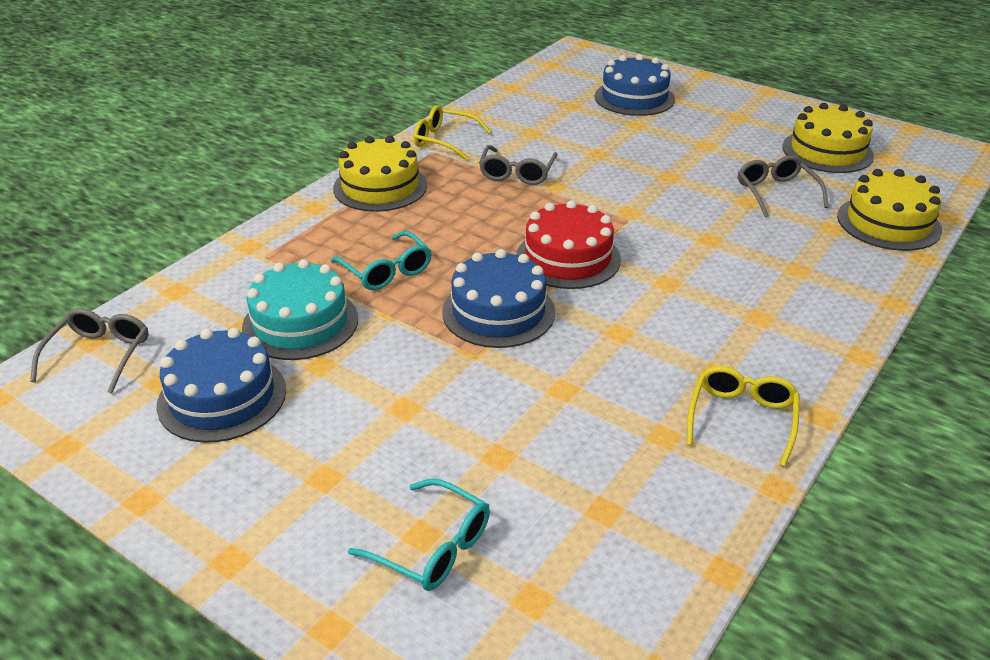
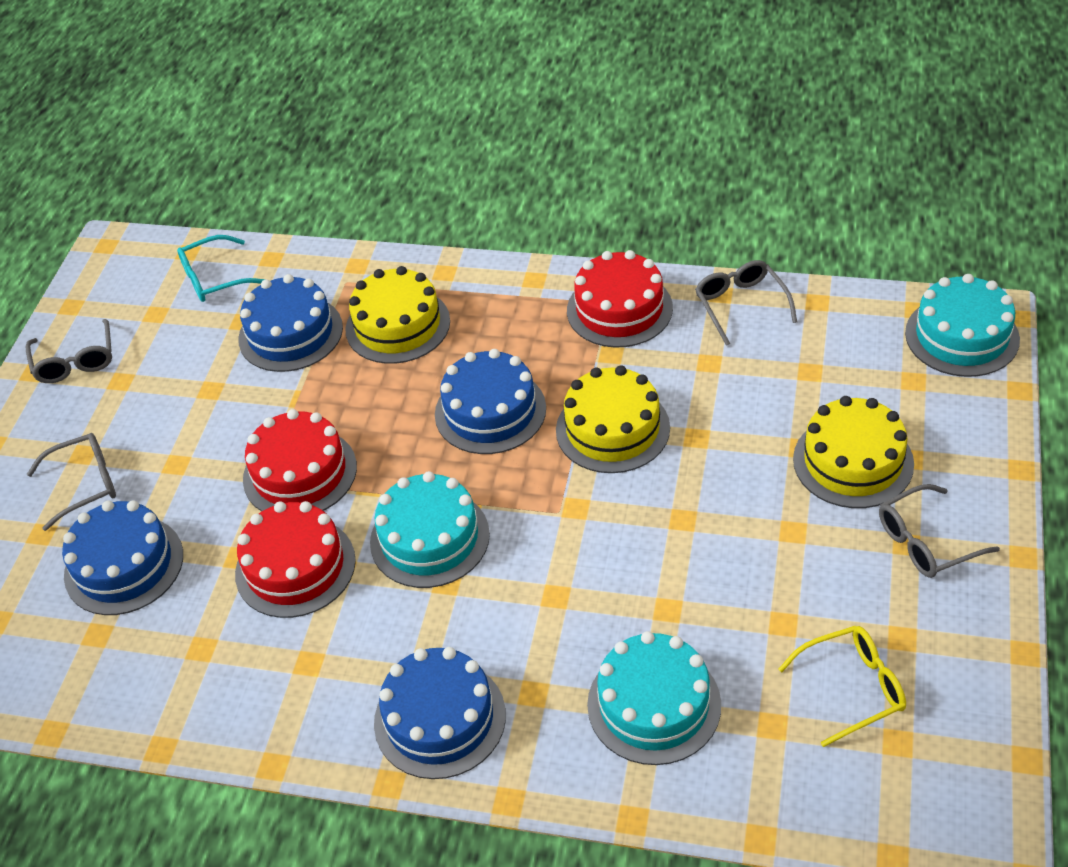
blue cake: [157,328,286,443] [442,249,555,348] [595,54,675,116] = 3 -> [62,500,183,615] [238,274,343,372] [374,647,506,779] [435,349,546,454] = 4
grey glasses: [30,308,149,394] [479,145,558,185] [738,155,828,217] = 3 -> [26,319,112,383] [27,433,116,531] [695,260,797,346] [879,484,1000,578] = 4
red cake: [516,200,621,289] = 1 -> [235,501,356,618] [243,409,357,511] [567,250,673,348] = 3
turquoise cake: [242,259,358,360] = 1 -> [370,471,490,588] [587,631,721,765] [905,274,1020,377] = 3
turquoise glasses: [331,231,432,290] [348,479,490,591] = 2 -> [177,235,266,302] = 1
yellow glasses: [413,105,491,160] [687,366,800,467] = 2 -> [778,626,906,747] = 1

